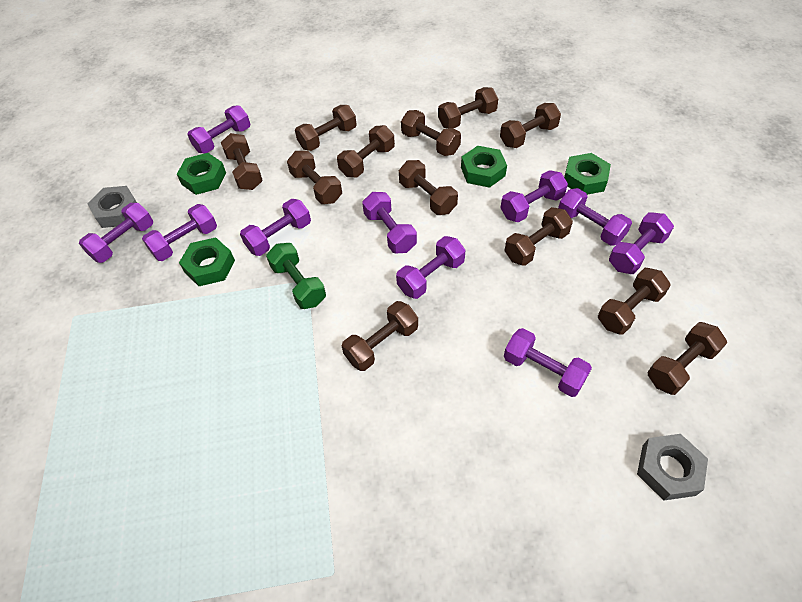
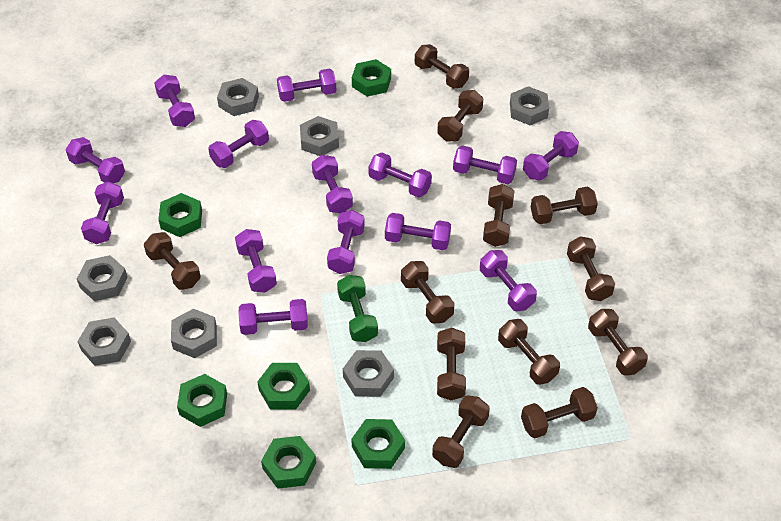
green nut: [177,153,226,195] [179,237,235,286] [461,146,507,188] [564,153,611,195] = 4 -> [158,193,202,237] [177,374,227,427] [257,363,310,410] [261,436,316,489] [351,419,405,469] [352,59,391,97] = 6
grey nut: [87,186,137,228] [637,434,708,501] = 2 -> [77,255,128,301] [77,318,131,366] [171,309,217,358] [217,78,259,116] [300,116,339,156] [343,350,394,397] [510,86,549,125] = 7
purple dumbbell: [79,203,153,263] [142,204,217,261] [187,105,251,153] [240,199,311,256] [362,192,417,253] [396,236,466,299] [500,170,568,222] [504,328,592,397] [558,188,632,246] [609,212,674,274] = 10 -> [66,137,125,183] [81,182,124,244] [154,75,195,127] [208,120,269,168] [235,229,277,292] [238,299,308,335] [277,69,337,102] [312,155,353,213] [327,210,365,274] [368,153,432,197] [385,213,451,251] [453,145,517,184] [480,250,537,311] [523,131,579,181] = 14

